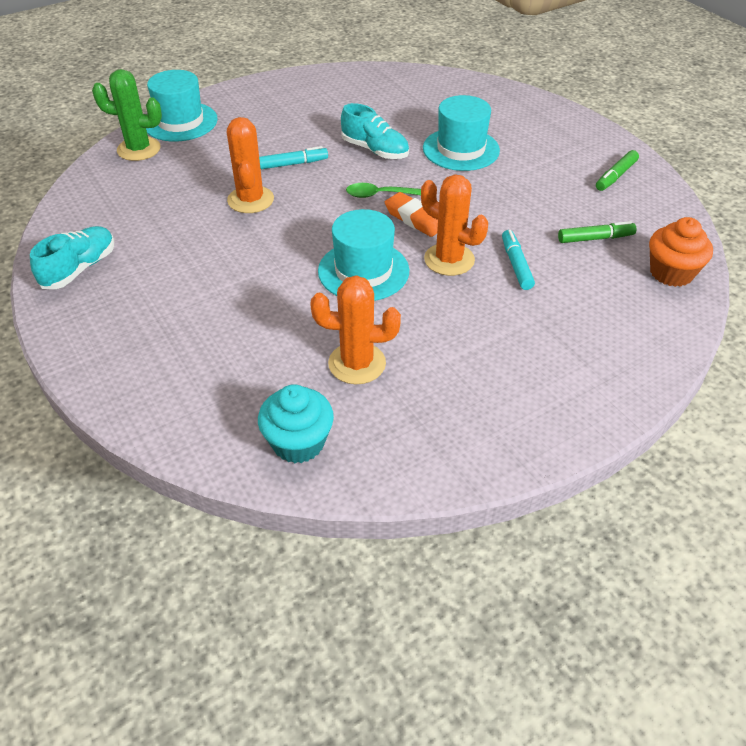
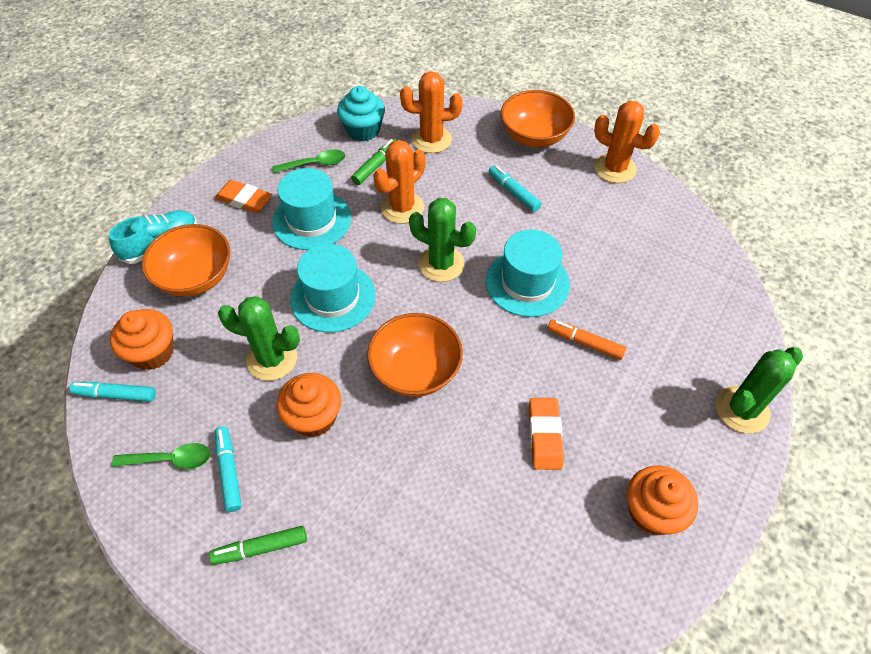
green cactus: [92,69,162,161] = 1 -> [218,296,300,381] [409,198,476,282] [716,347,803,433] = 3
green spoon: [346,183,421,198] = 1 -> [112,443,210,469] [272,149,346,173] = 2
orange bowl: none = 0 -> [142,224,230,297] [367,313,463,397] [501,90,575,147] = 3
orange cupcake: [649,217,713,287] = 1 -> [110,309,174,370] [276,373,341,437] [627,465,698,535] = 3
orange eraser: [385,192,438,237] = 1 -> [215,180,272,213] [529,398,564,470] = 2
orange marker: none = 0 -> [548,319,627,360] = 1
turquoise marker: [259,146,328,169] [502,230,535,290] = 2 -> [69,382,156,402] [215,426,242,512] [489,165,542,212] = 3
turquoise shoe: [30,226,114,289] [341,103,409,159] = 2 -> [109,210,197,264] = 1

